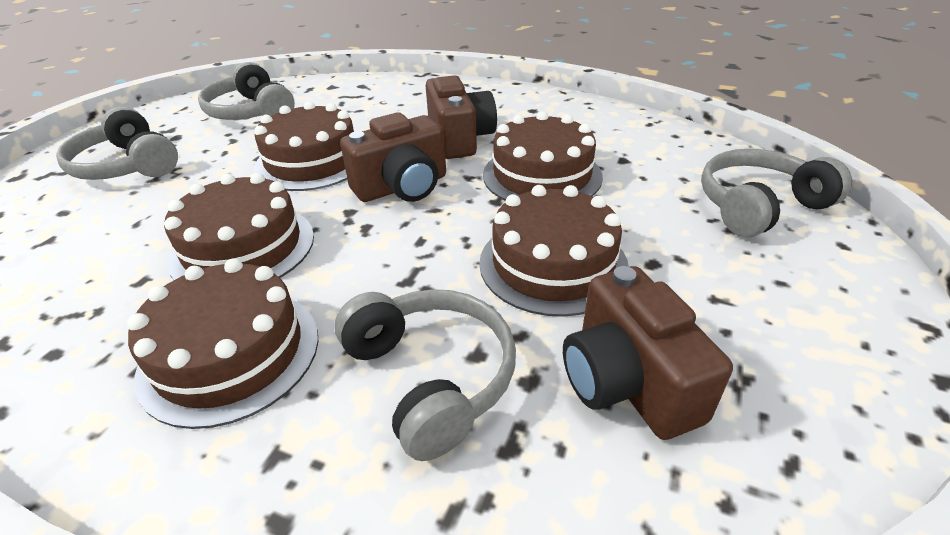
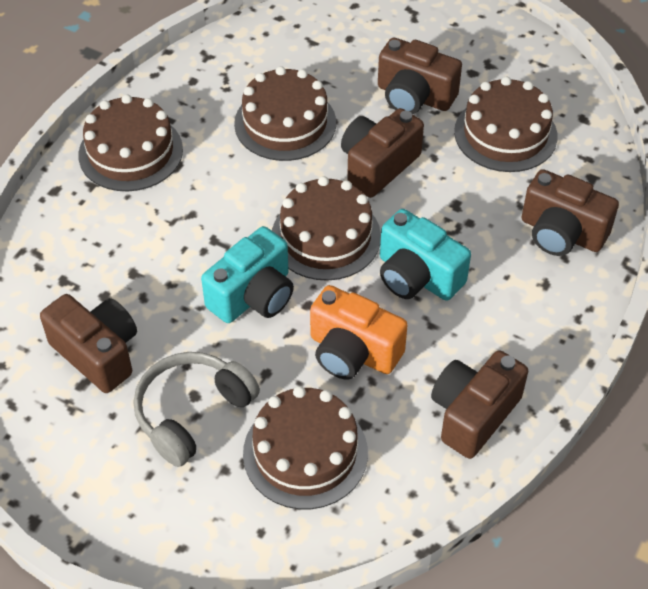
brown camera: [340,112,446,202] [426,75,497,159] [563,266,733,440] = 3 -> [40,294,137,393] [341,108,424,198] [378,38,462,114] [431,350,528,459] [522,169,619,256] = 5
grey headphones: [56,107,178,180] [198,62,295,120] [334,289,516,461] [701,149,852,237] = 4 -> [134,352,260,467] = 1
orange camera: none = 0 -> [310,285,408,380] = 1
turquoise camera: none = 0 -> [201,226,294,323] [380,209,471,301] = 2

